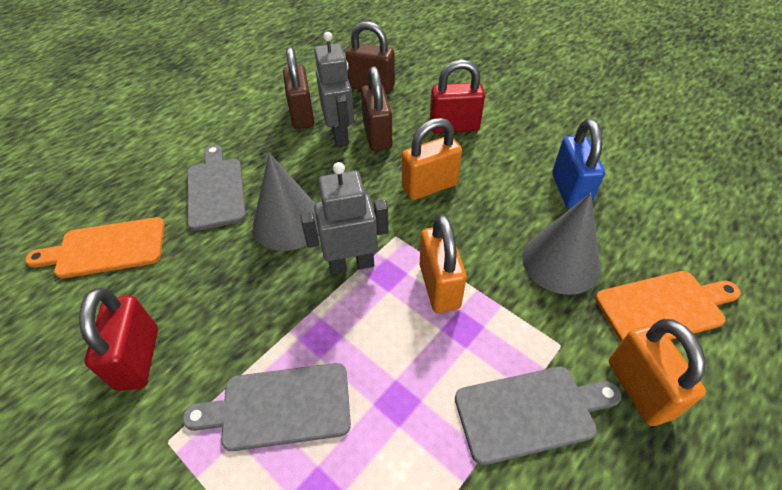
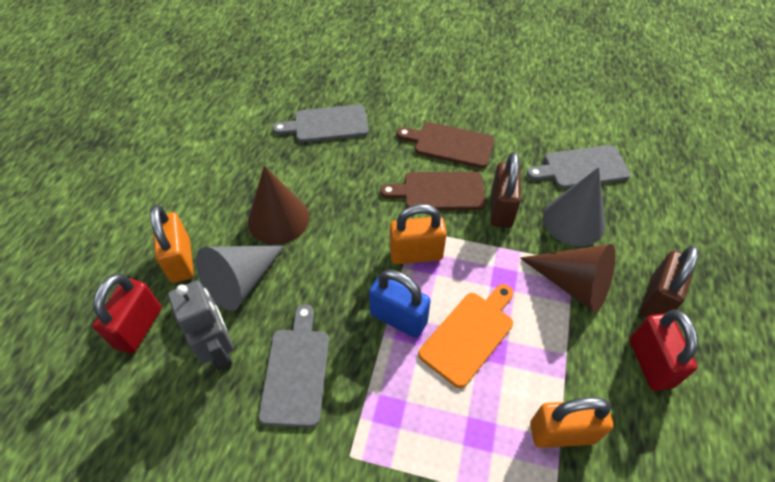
brown cone: none = 0 -> [248,166,309,245] [520,244,615,312] = 2
brown cutting board: none = 0 -> [380,172,486,210] [397,122,494,168] = 2
brown padlock: [283,47,314,129] [345,21,395,94] [361,66,392,151] = 3 -> [490,152,521,228] [640,246,699,317] = 2
grey robot: [301,162,389,275] [314,32,354,147] = 2 -> [168,281,233,371] = 1
orange cutting board: [25,217,165,278] [595,271,741,342] = 2 -> [418,284,513,388] = 1

